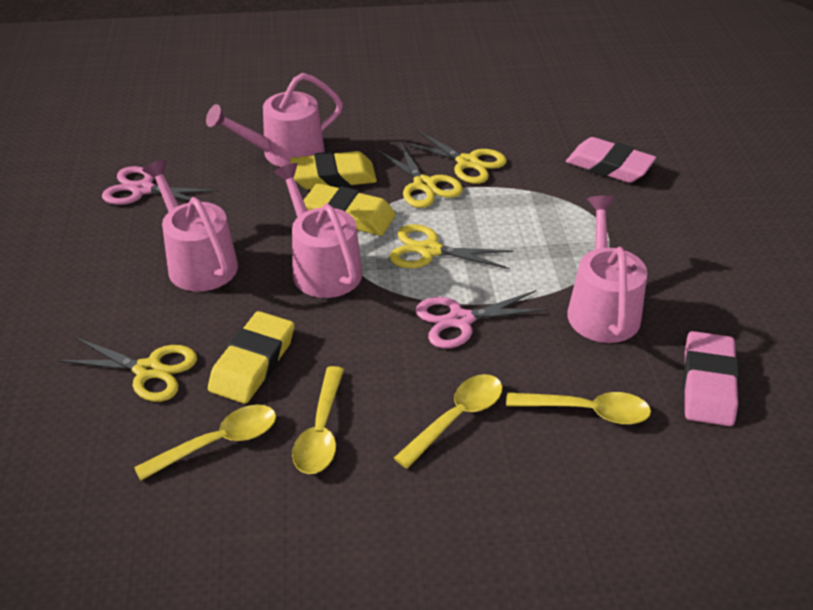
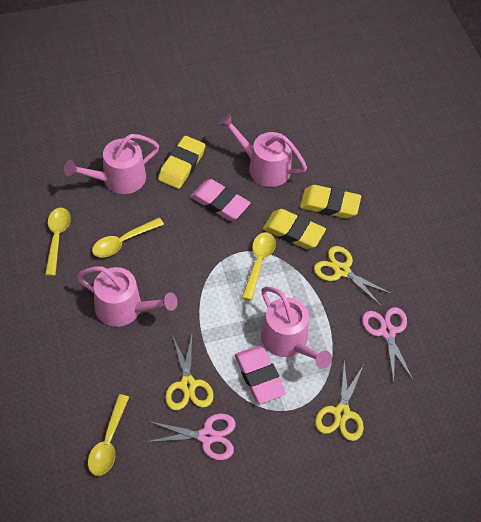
yellow scissors: [57,337,197,402] [377,141,463,208] [389,224,513,269] [401,129,507,184] = 4 -> [165,334,214,410] [314,246,392,307] [315,361,364,441] = 3

